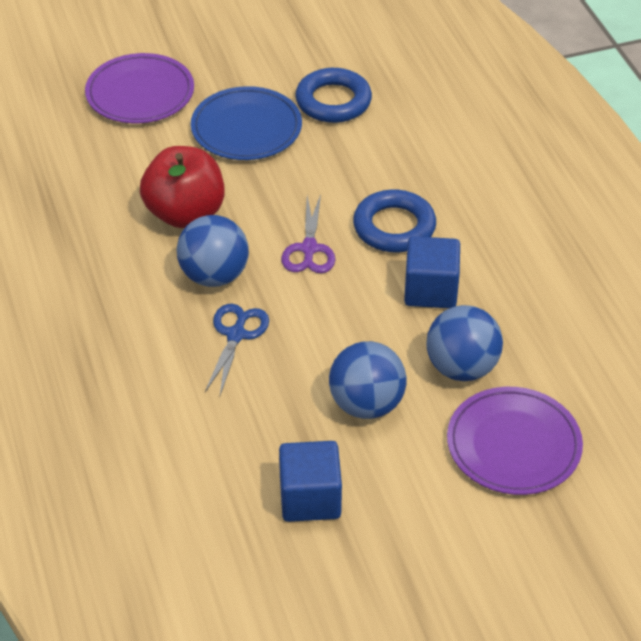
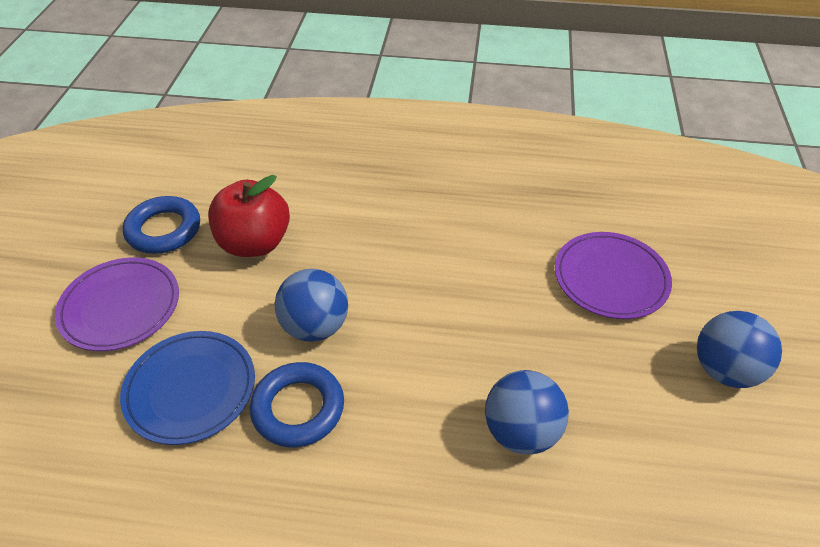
blue cube: [279,441,342,522] [404,236,460,308] = 2 -> none = 0
blue scissors: [205,304,269,395] = 1 -> none = 0
purple scissors: [281,194,335,273] = 1 -> none = 0

